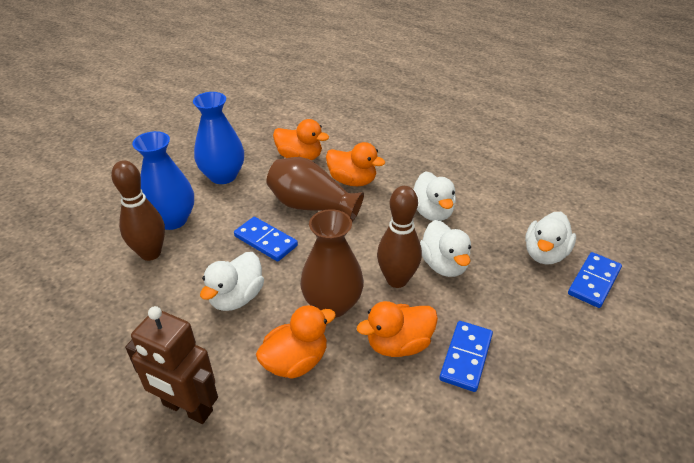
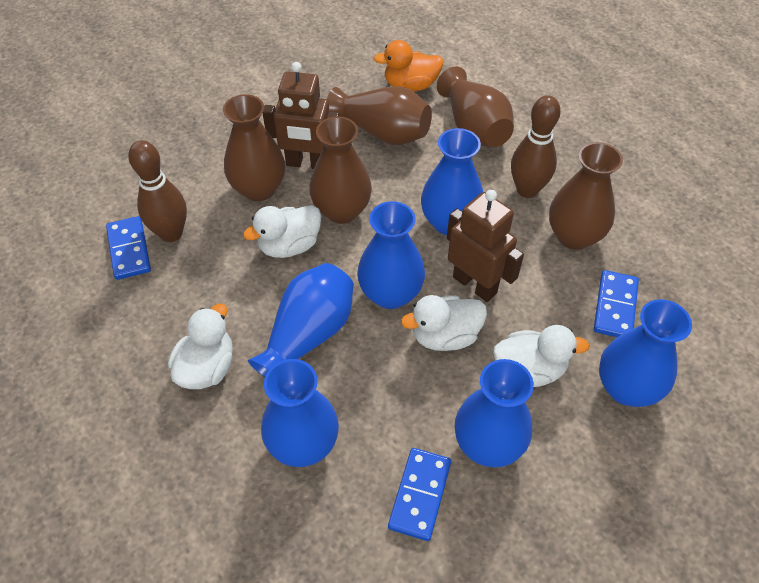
blue vase: [132,131,194,230] [193,92,244,184] = 2 -> [248,263,354,377] [261,359,339,467] [357,201,425,309] [421,128,483,235] [455,359,534,468] [599,299,692,407] = 6
brown robot: [125,306,218,424] = 1 -> [263,62,339,169] [447,190,524,302] = 2
brown vase: [266,157,364,222] [300,209,364,318] = 2 -> [223,94,285,201] [309,116,372,224] [327,86,432,145] [437,66,514,147] [549,142,623,250] = 5
orange duck: [256,305,336,379] [273,119,329,160] [326,142,385,186] [357,301,438,357] = 4 -> [374,40,443,91] = 1

